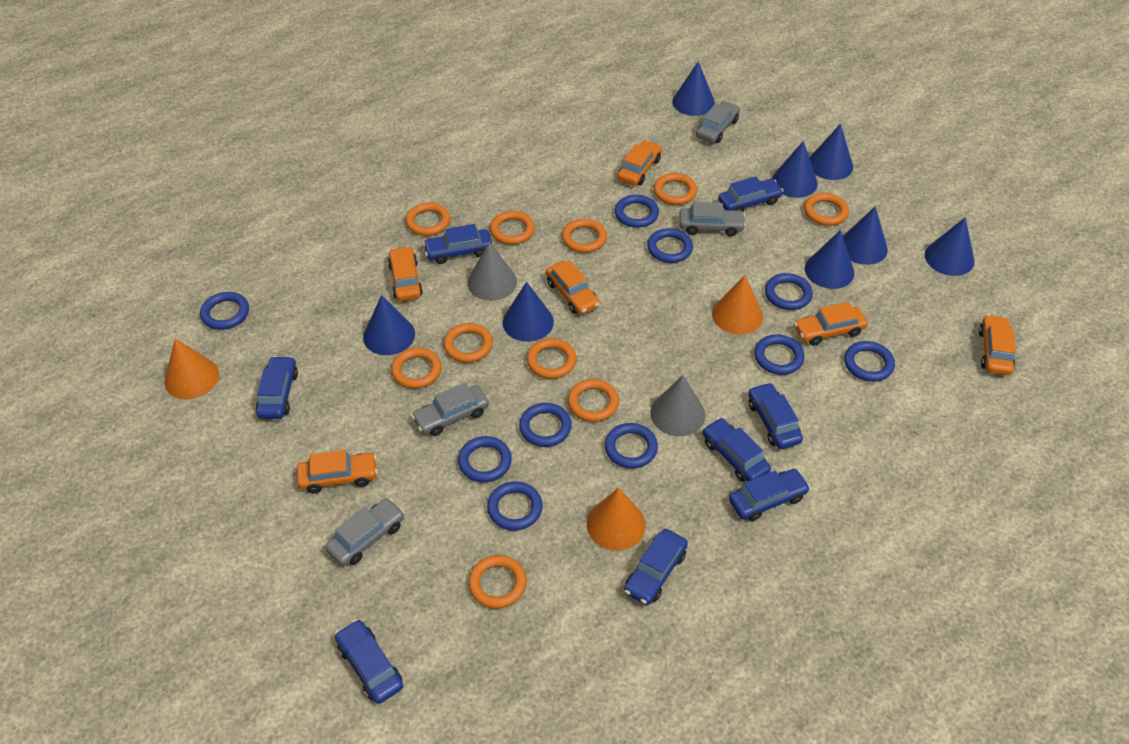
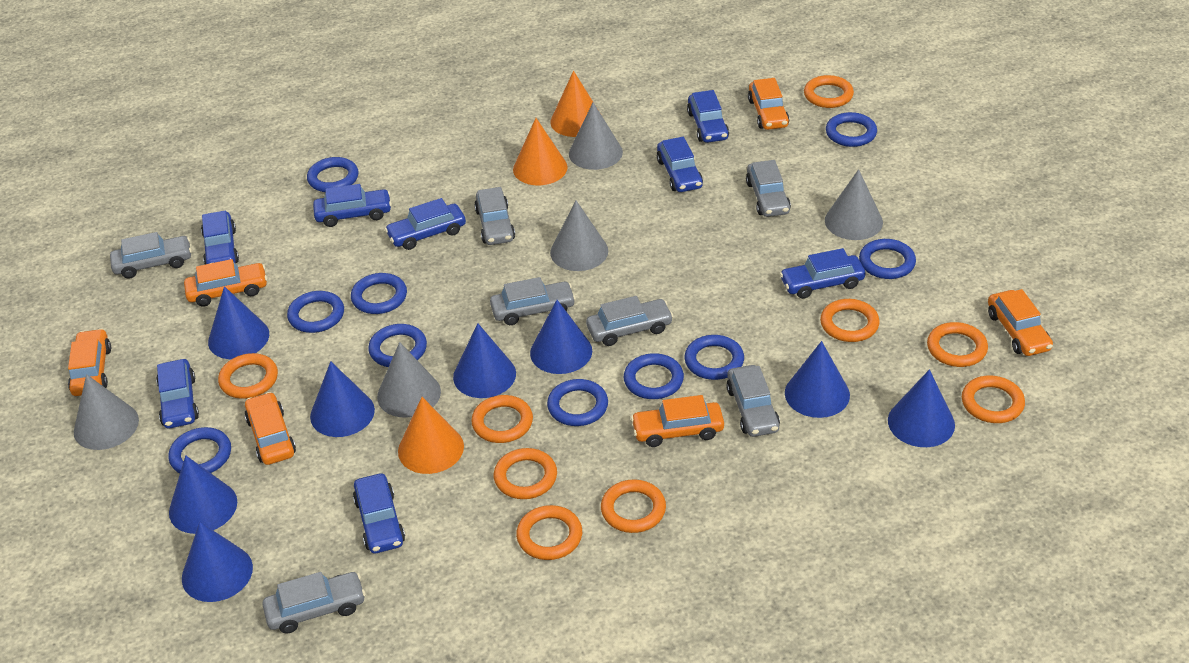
grey car: [325,498,405,566] [411,383,489,436] [679,202,746,237] [696,101,740,143] = 4 -> [110,232,192,279] [262,572,366,633] [474,187,515,245] [490,277,576,325] [586,296,673,346] [726,365,780,437] [746,160,791,217] = 7
grey cone: [467,242,517,301] [650,375,705,436] = 2 -> [74,374,139,450] [377,342,441,418] [550,200,608,271] [569,102,623,170] [825,169,883,240] = 5
orange ring: [391,348,442,389] [405,203,450,236] [443,323,493,363] [468,555,527,609] [490,211,535,245] [527,338,577,379] [562,219,607,253] [568,379,619,422] [654,173,697,205] [804,193,849,226] = 10 -> [218,353,278,399] [471,395,533,443] [494,448,557,499] [516,505,582,560] [601,480,666,533] [804,75,854,108] [820,299,880,342] [927,322,988,367] [962,376,1025,423] = 9

